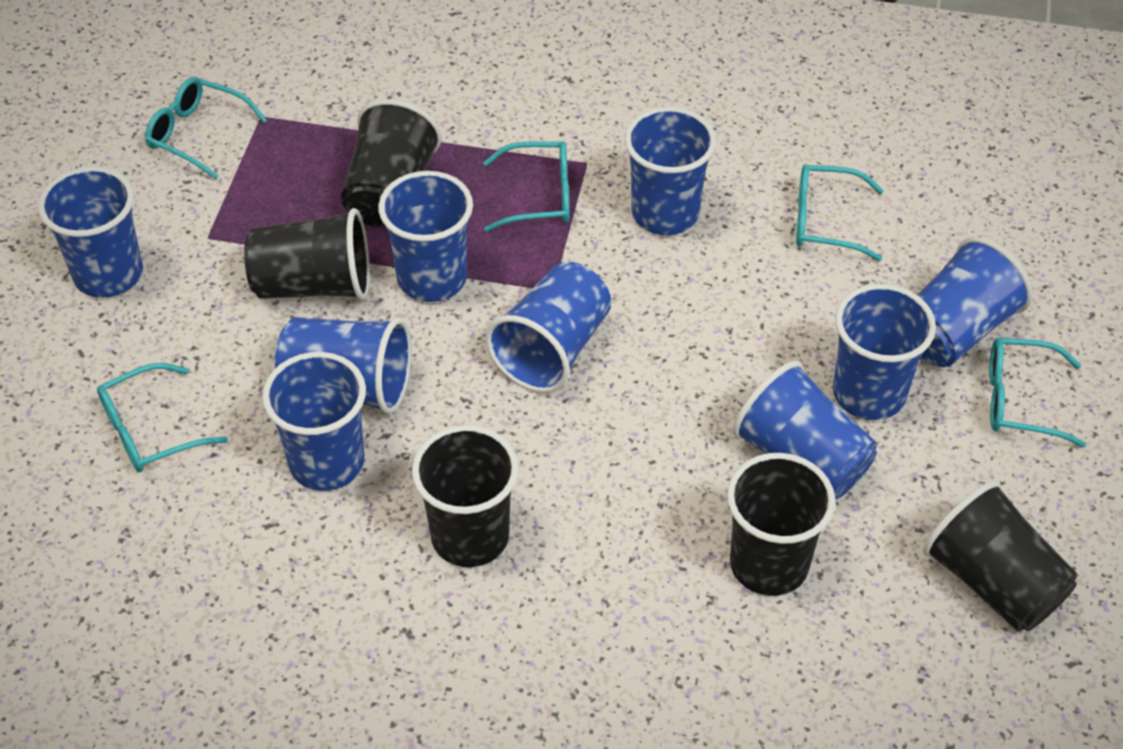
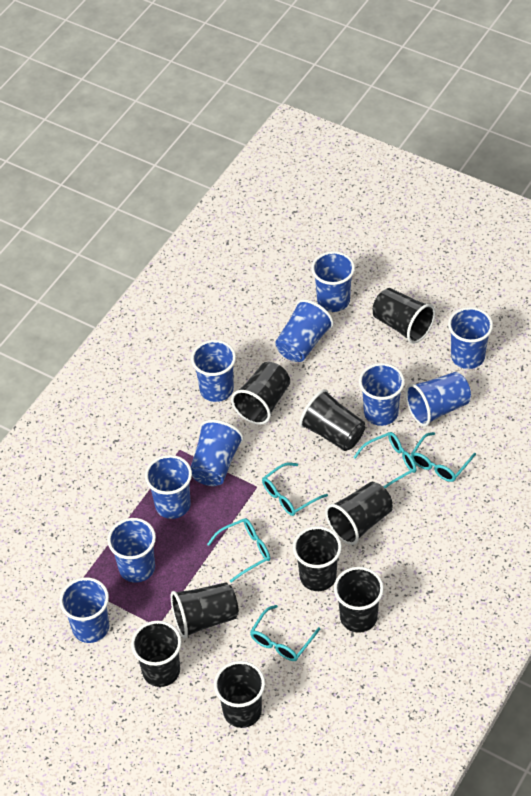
black cup: [244,208,370,300] [341,99,442,227] [412,425,519,567] [727,453,835,596] [923,480,1077,631] = 5 -> [131,621,182,687] [171,582,239,639] [214,661,265,728] [231,362,290,425] [293,526,342,591] [299,389,365,451] [325,482,393,545] [334,567,384,633] [373,288,435,344] = 9
blue cup: [38,166,143,298] [262,352,366,491] [275,317,412,414] [378,171,473,302] [485,261,612,393] [624,107,716,235] [733,361,877,500] [833,284,936,420] [917,237,1033,367] = 9 -> [59,577,109,643] [107,518,156,583] [145,455,192,519] [191,340,236,402] [191,420,244,486] [275,299,334,362] [311,251,355,312] [359,363,405,426] [405,372,471,426] [448,307,493,369] = 10

